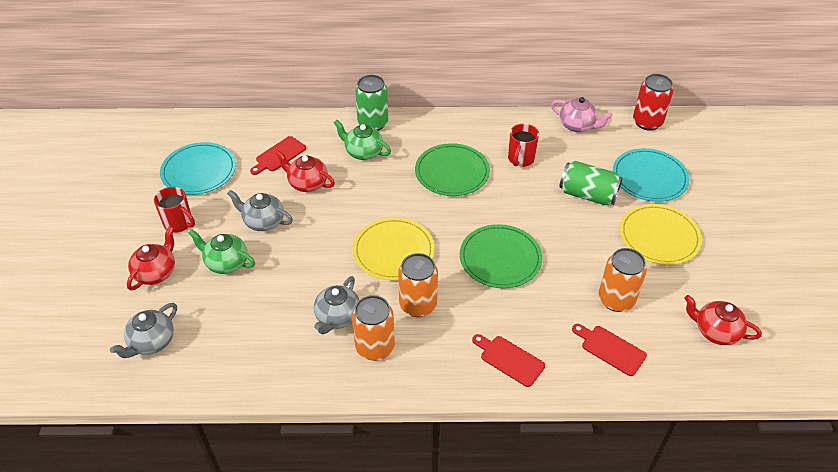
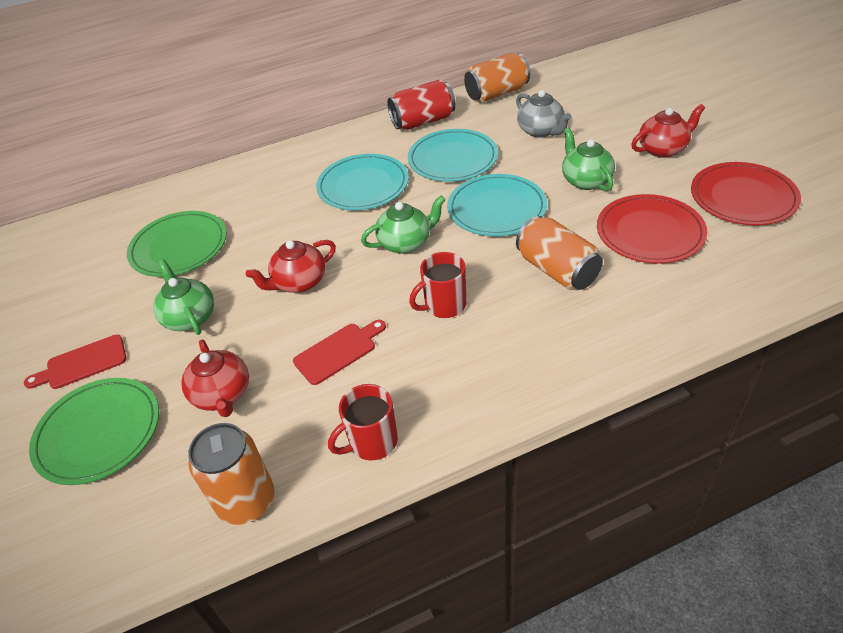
green can: [355,75,388,131] [559,161,623,205] = 2 -> none = 0
green teapot: [188,229,255,274] [334,119,391,160] = 2 -> [153,259,214,335] [361,196,445,254] [562,128,615,191] = 3
grey teapot: [110,303,177,358] [227,190,293,231] [314,276,359,334] = 3 -> [516,90,572,138] = 1
pink teapot: [551,97,613,132] = 1 -> none = 0
red cutting board: [250,136,306,175] [472,334,545,387] [572,324,647,376] = 3 -> [24,334,127,389] [293,320,386,385] = 2
red plate: none = 0 -> [597,194,707,264] [691,162,801,225] = 2
turquoise plate: [160,142,236,195] [613,148,690,202] = 2 -> [316,154,409,210] [408,129,498,182] [447,174,547,236] = 3
yellow plate: [353,217,435,280] [620,204,702,265] = 2 -> none = 0

